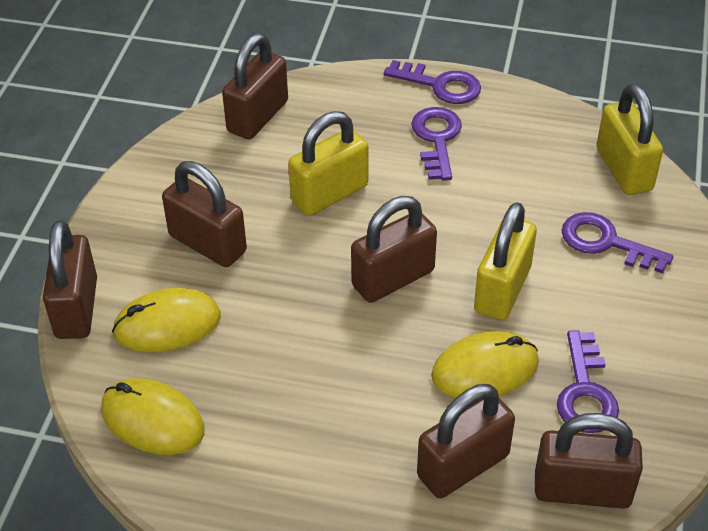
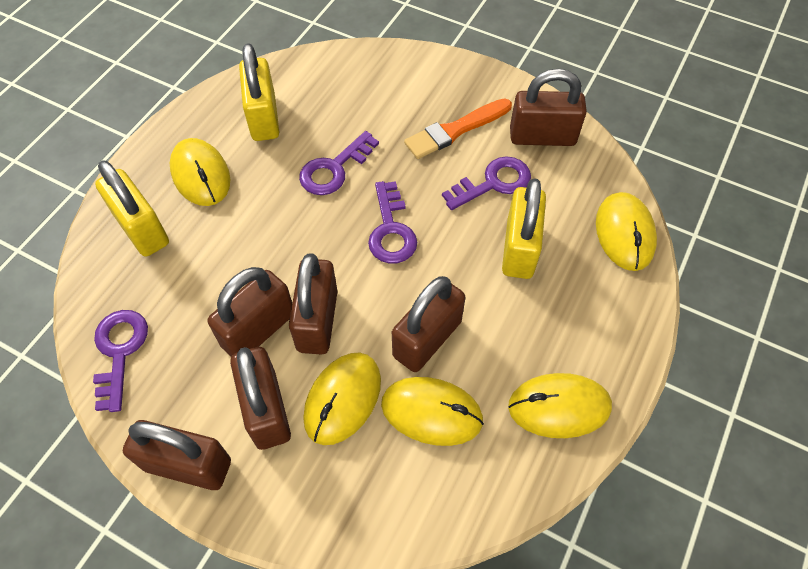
orange brush: none = 0 -> [404,98,512,159] = 1
yellow mouse: [101,378,205,455] [112,288,221,352] [431,331,539,397] = 3 -> [170,138,231,206] [303,352,381,445] [381,377,484,446] [508,373,612,438] [596,192,657,271] = 5

